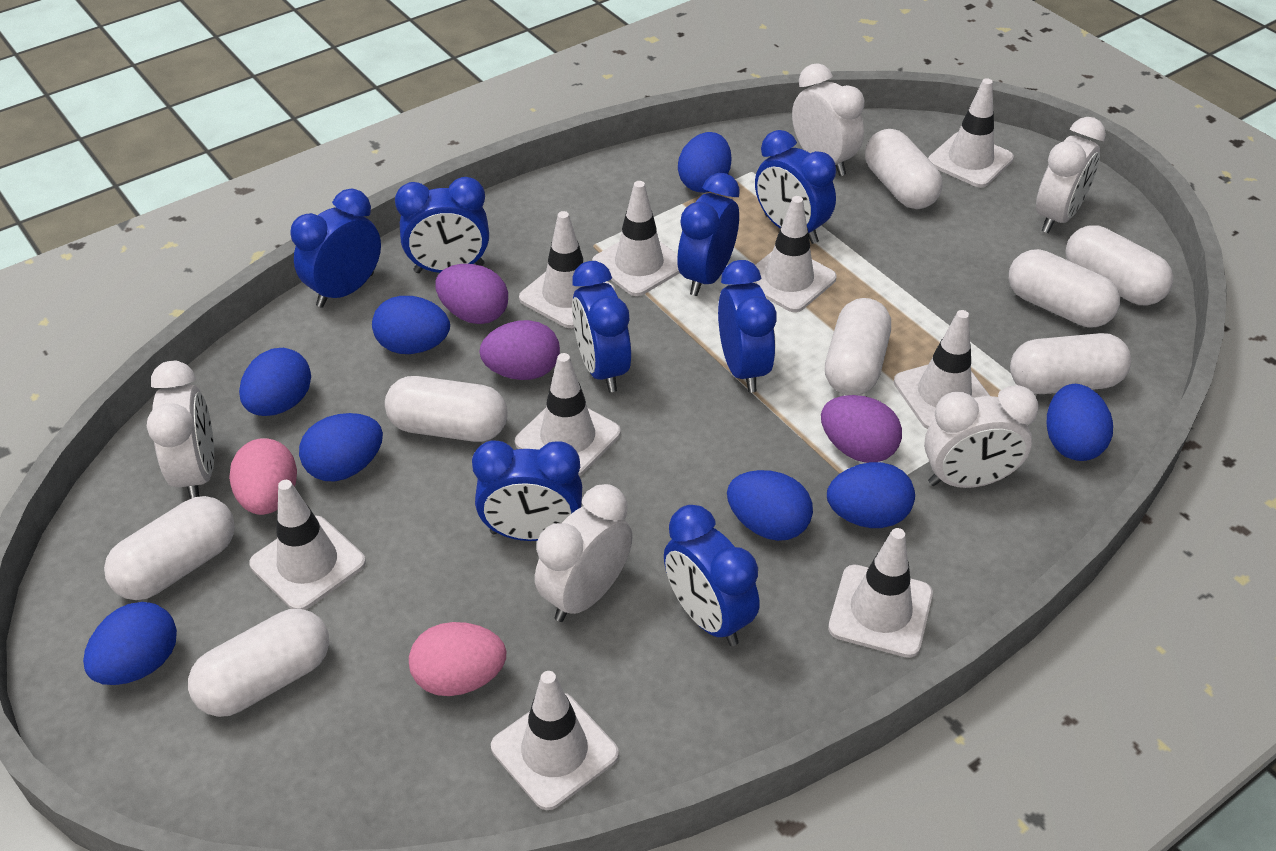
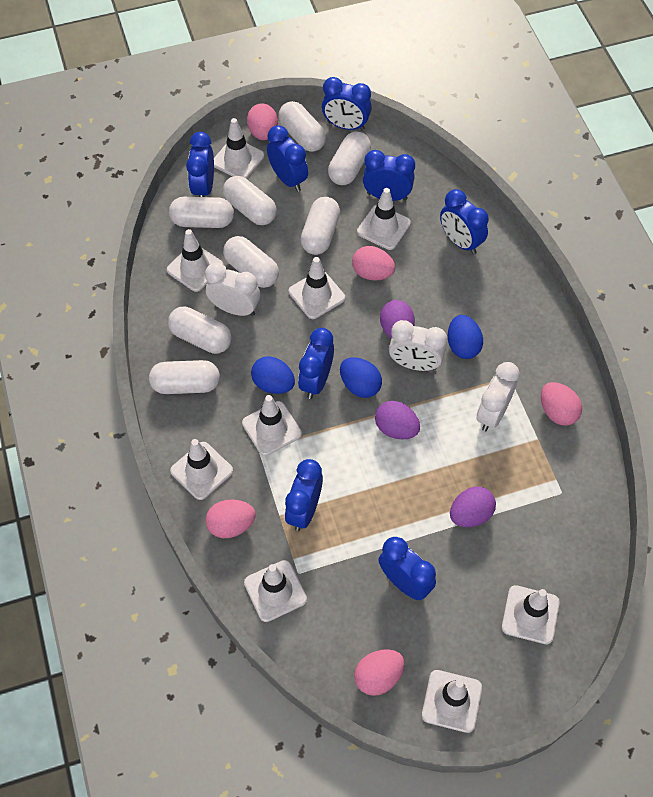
blue egg: [83,602,177,685] [239,348,311,416] [299,413,383,481] [372,296,450,354] [678,132,731,193] [727,470,813,541] [827,462,915,528] [1047,384,1113,461] = 8 -> [251,356,295,394] [340,357,382,398] [448,315,483,359] = 3
pink egg: [229,438,297,515] [409,622,506,696] = 2 -> [205,500,256,538] [247,103,278,140] [352,246,395,281] [354,649,404,696] [541,382,582,426] = 5
white clock: [147,361,214,499] [535,484,633,622] [792,63,865,176] [924,385,1039,488] [1036,117,1106,233] = 5 -> [205,263,260,316] [389,320,447,371] [477,362,520,431] = 3

